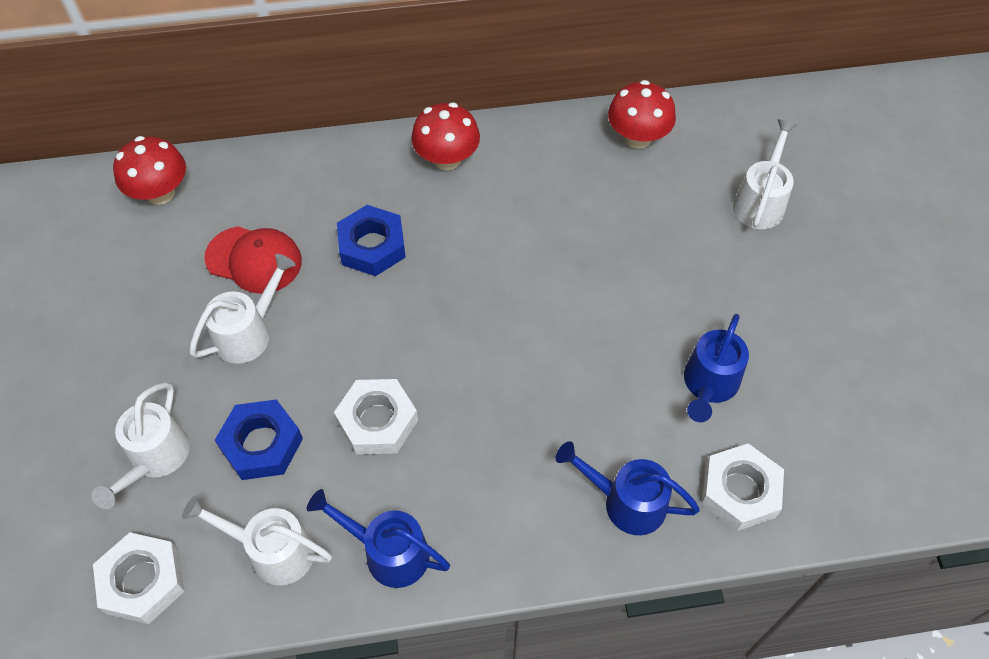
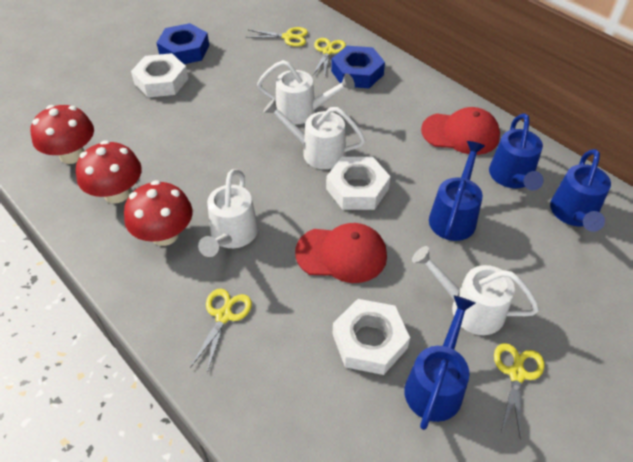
blue watering can: [307,489,450,588] [556,441,700,535] [684,314,749,422] = 3 -> [404,295,476,430] [429,141,485,241] [489,113,544,191] [550,149,611,232] = 4
red cap: [204,226,302,294] = 1 -> [295,223,387,283] [421,107,500,155] = 2
yellow scissors: none = 0 -> [190,289,252,373] [246,27,308,47] [313,38,346,77] [494,343,544,440] = 4

